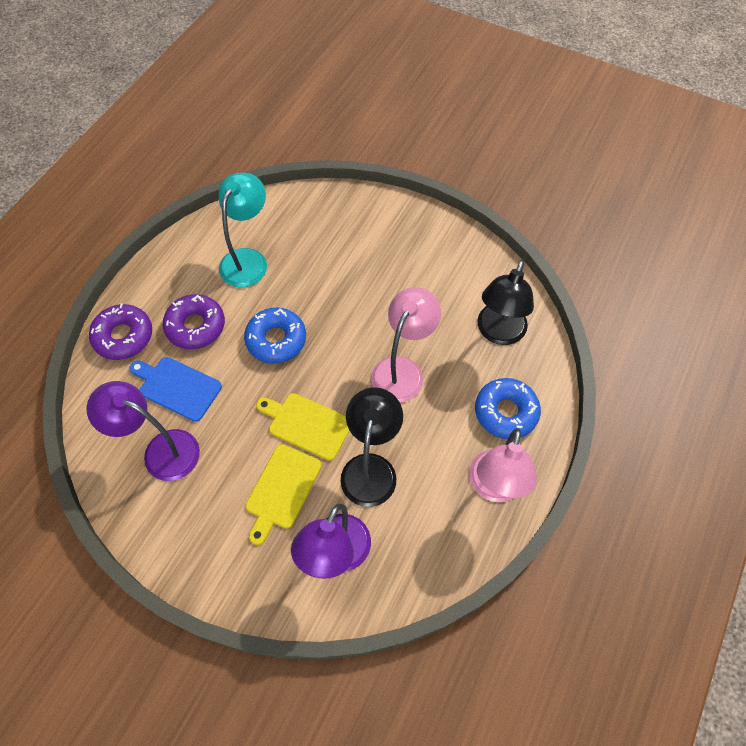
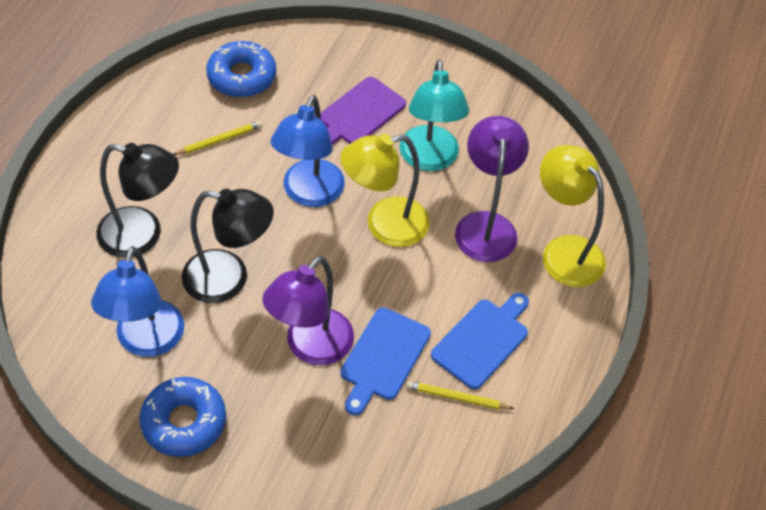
blue cutting board: [130,357,222,422] = 1 -> [340,307,431,416] [431,293,529,389] = 2
blue lamp: none = 0 -> [91,246,184,357] [271,95,345,207] = 2
pink lamp: [371,287,441,403] [469,428,537,502] = 2 -> none = 0
purple cutting board: none = 0 -> [321,77,406,145] = 1
purple donut: [89,303,152,360] [163,294,225,349] = 2 -> none = 0
yellow cutting board: [245,444,322,545] [256,393,349,461] = 2 -> none = 0
yellow lamp: none = 0 -> [341,134,430,247] [540,145,606,287] = 2
yellow pencil: none = 0 -> [174,121,262,155] [406,381,514,409] = 2

